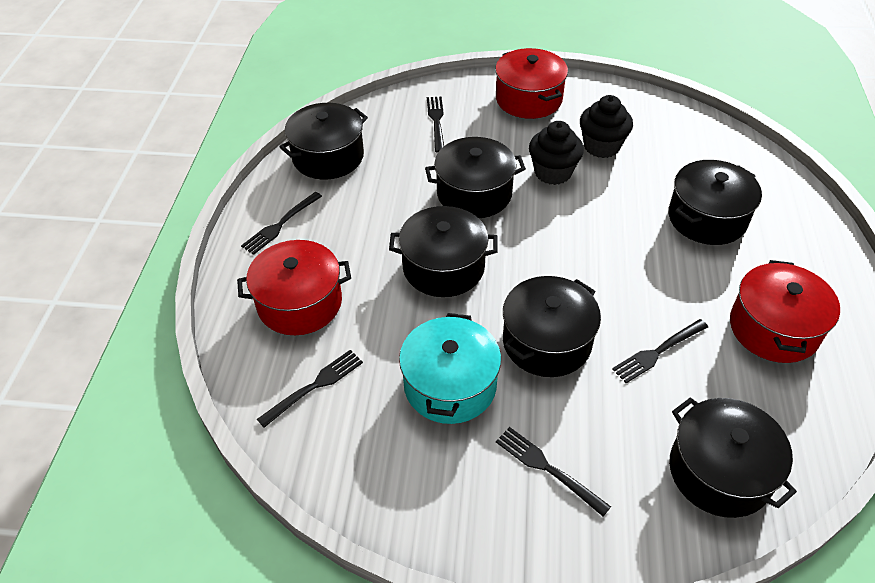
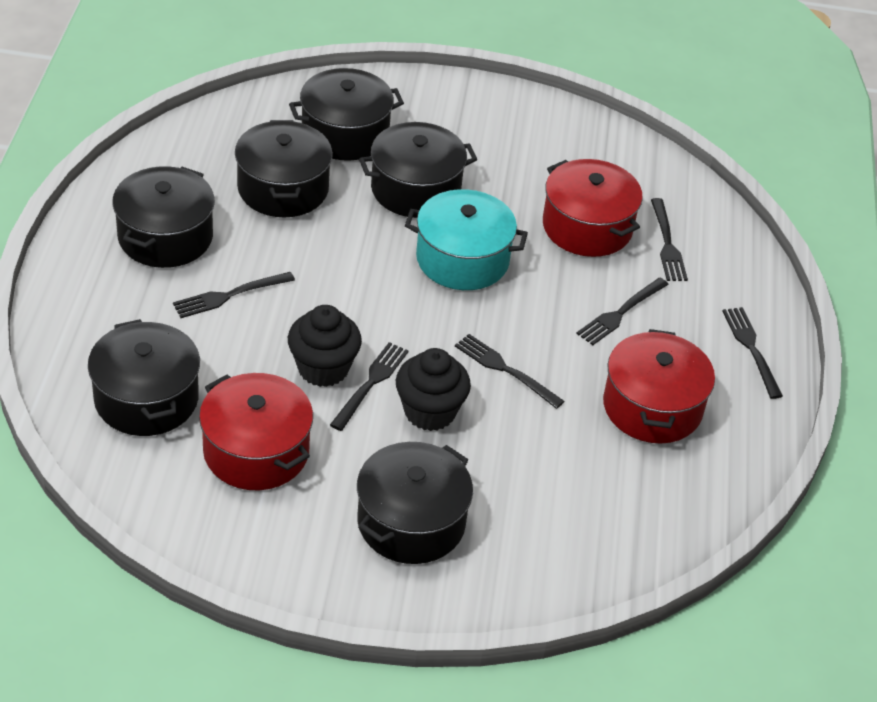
black fork: [241,192,322,255] [257,350,363,428] [427,96,444,153] [496,427,611,517] [612,319,708,383] = 5 -> [173,272,295,318] [330,342,409,431] [455,334,565,409] [576,278,669,345] [651,198,688,281] [722,307,783,399] = 6

